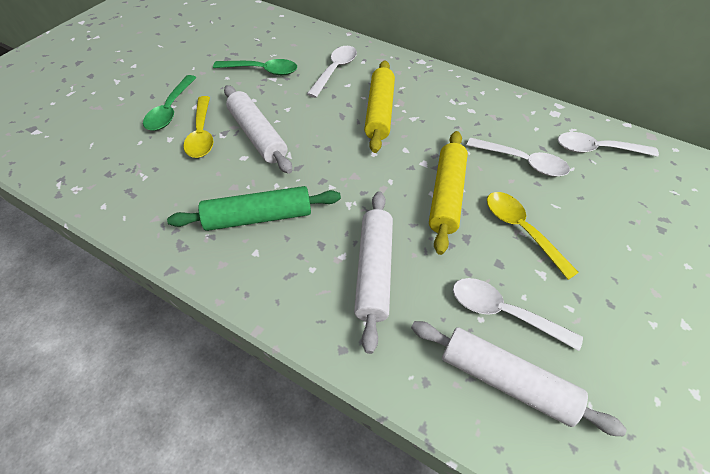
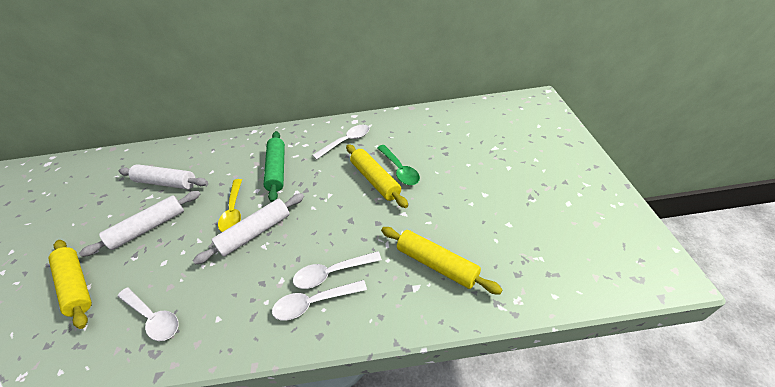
green spoon: [143,75,196,131] [213,59,297,75] = 2 -> [377,145,420,185] = 1
yellow rolling pin: [364,60,395,153] [429,131,468,255] = 2 -> [48,240,92,329] [346,144,408,208] [381,227,503,295] = 3
yellow spoon: [184,96,213,158] [487,192,579,280] = 2 -> [218,179,242,232] = 1

